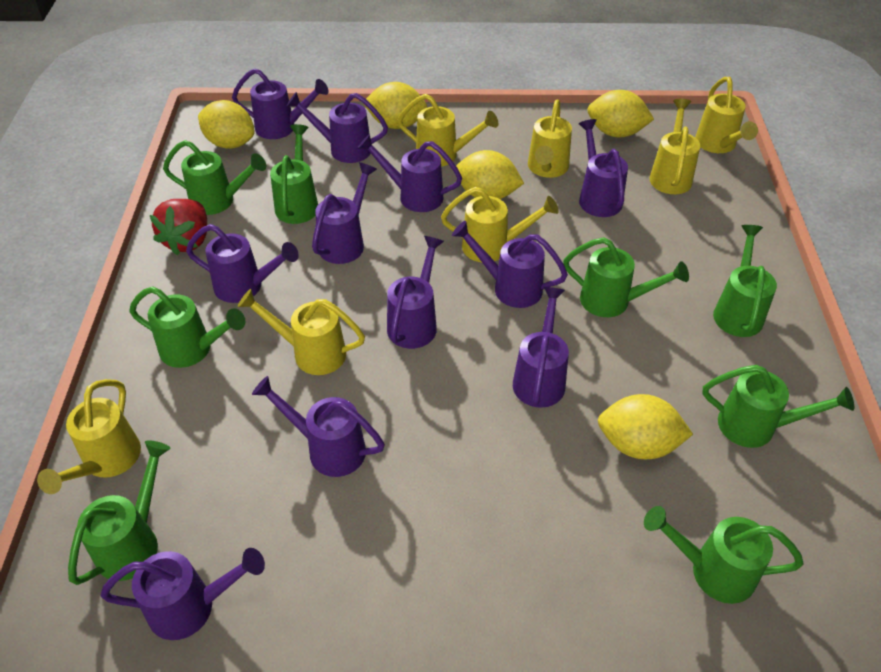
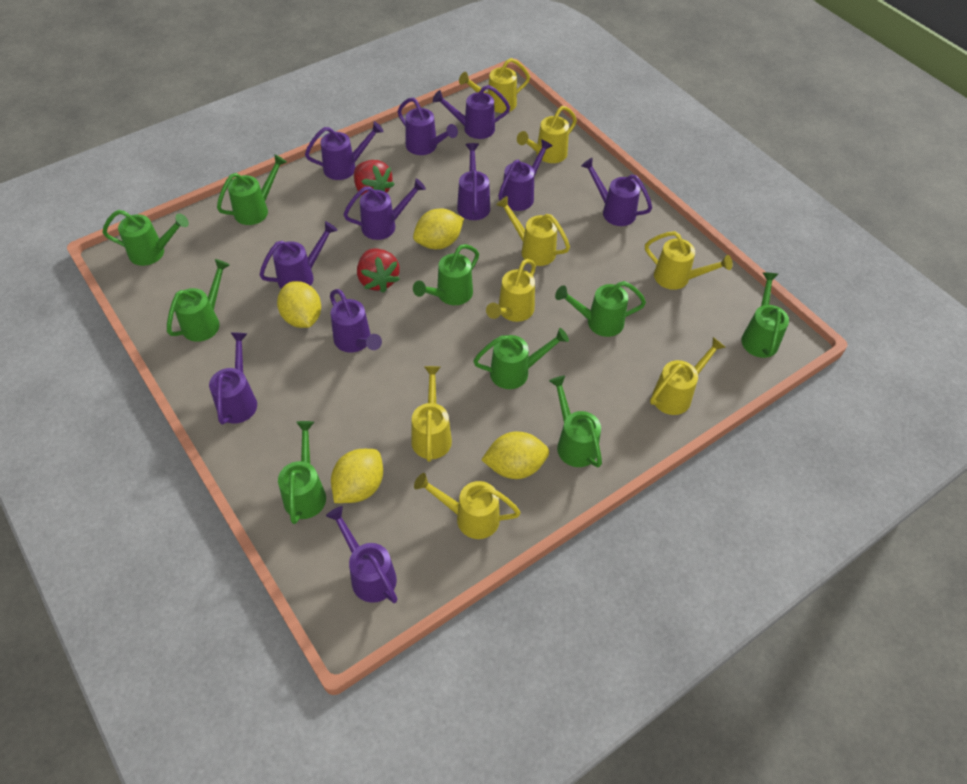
green watering can: [68,440,171,585] [129,286,245,368] [163,140,266,215] [270,124,318,224] [563,237,689,317] [644,506,803,604] [702,365,854,448] [713,225,777,337] = 8 -> [102,210,189,266] [167,259,230,342] [217,154,287,225] [278,421,326,524] [413,244,479,305] [473,328,569,389] [549,376,602,467] [555,281,646,337] [741,272,789,358] = 9
red strawberry: [150,199,207,256] = 1 -> [354,160,395,195] [357,248,400,293] = 2
yellow lemon: [198,100,255,149] [363,82,427,129] [456,150,524,199] [587,90,654,138] [598,394,693,459] = 5 -> [277,281,321,328] [331,449,383,503] [413,209,464,249] [481,431,549,479] = 4
yellow watering can: [37,379,141,494] [238,289,365,375] [398,94,498,167] [441,187,558,262] [528,99,572,178] [649,99,700,194] [695,77,758,153] = 7 -> [411,366,452,462] [414,473,521,539] [459,58,530,113] [486,259,536,322] [496,196,570,266] [517,106,577,163] [645,231,733,290] [650,337,726,415] = 8

